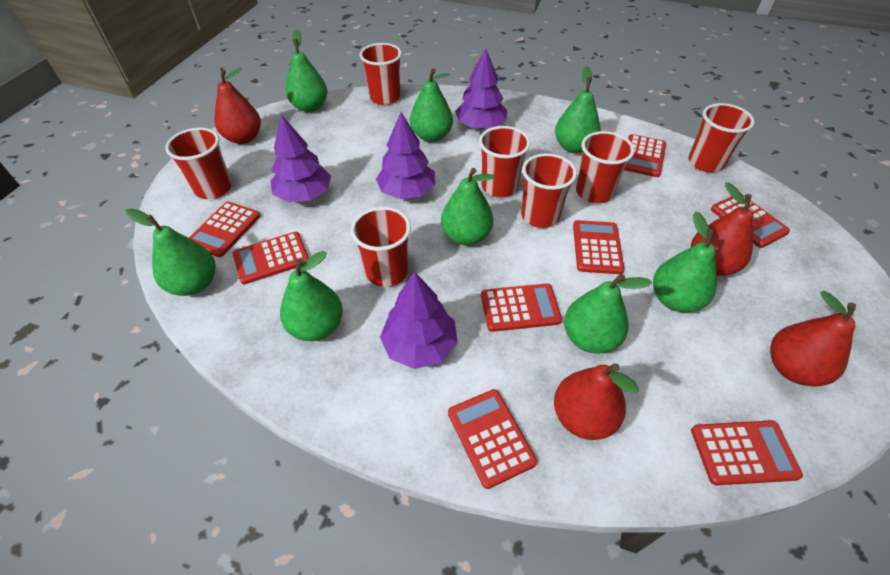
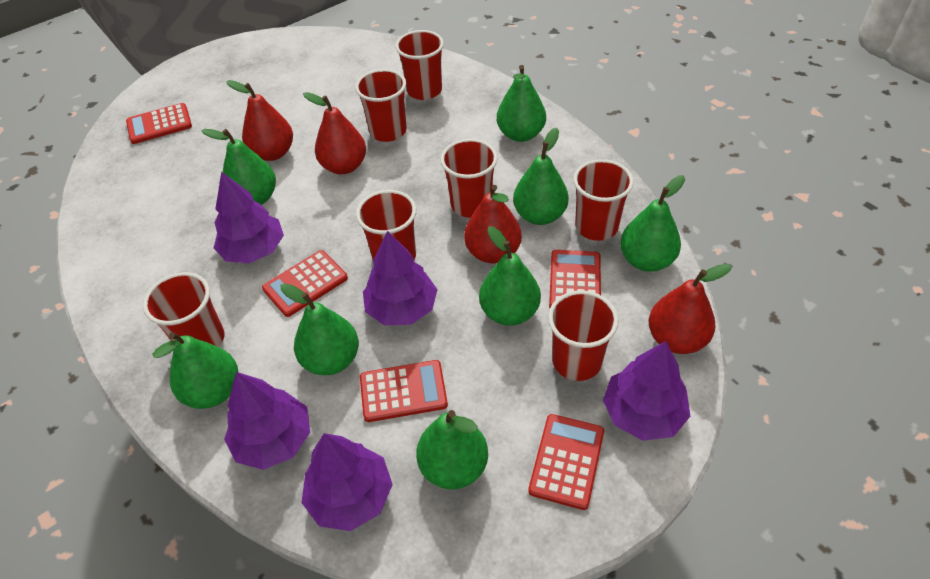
purple tree: [270,115,331,202] [376,112,435,199] [380,272,458,369] [455,48,507,130] = 4 -> [214,172,284,263] [224,372,310,470] [301,433,393,531] [363,231,438,325] [603,341,691,441] = 5
red calculator: [189,202,260,257] [232,232,309,284] [448,389,537,489] [481,283,562,332] [573,220,624,274] [624,134,666,177] [691,420,803,485] [711,194,790,248] = 8 -> [126,103,192,144] [262,250,348,317] [360,360,448,422] [528,414,604,510] [549,250,601,308] = 5

